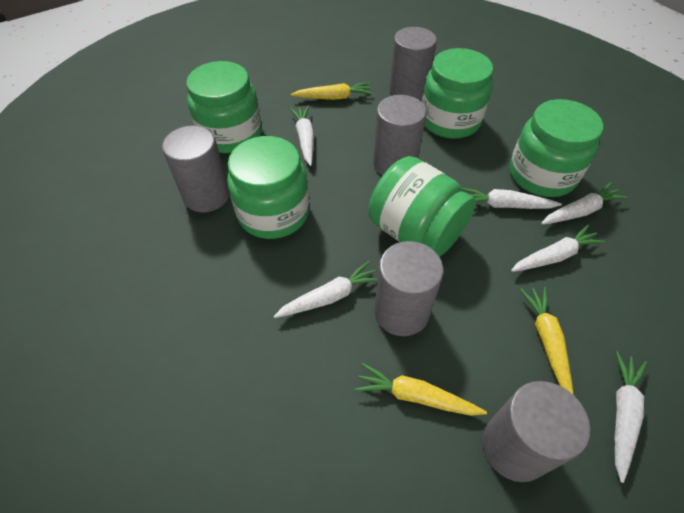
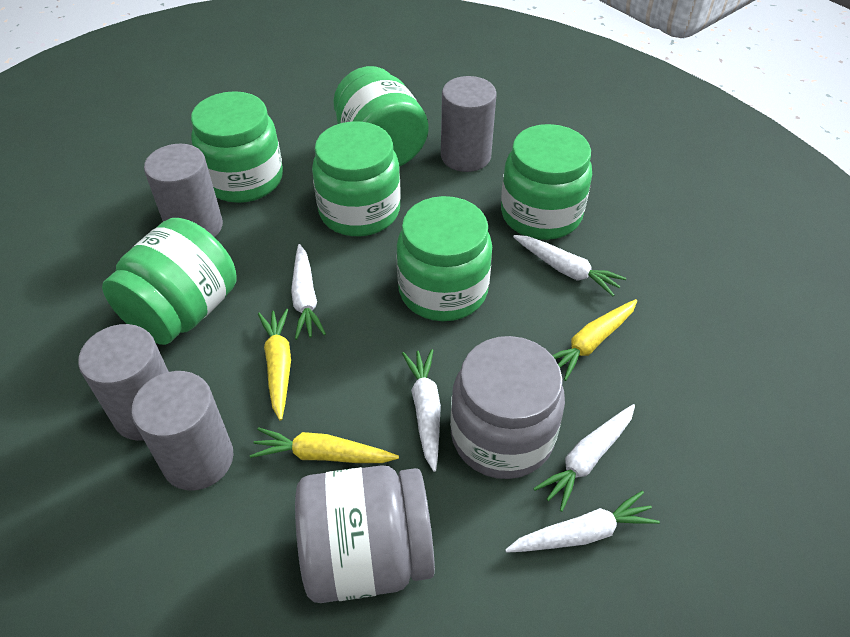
green jar: [186,61,262,153] [227,136,309,239] [369,156,476,257] [422,48,493,139] [509,99,603,197] = 5 -> [102,218,237,345] [191,91,283,203] [312,121,401,236] [333,66,429,167] [396,196,492,321] [501,124,592,240] = 6
grey cylinder: [162,126,230,213] [373,95,426,175] [374,241,443,336] [389,27,437,101] [482,381,590,482] = 5 -> [78,324,169,441] [131,371,233,490] [144,144,223,237] [441,76,497,172] = 4
grey jar: none = 0 -> [295,465,435,603] [450,336,565,479] = 2
white carrot: [274,261,378,318] [289,105,314,166] [462,188,562,209] [511,225,605,272] [541,182,627,225] [614,352,647,483] = 6 -> [291,244,326,340] [402,349,441,472] [505,491,660,553] [513,235,626,296] [533,404,635,512] = 5

